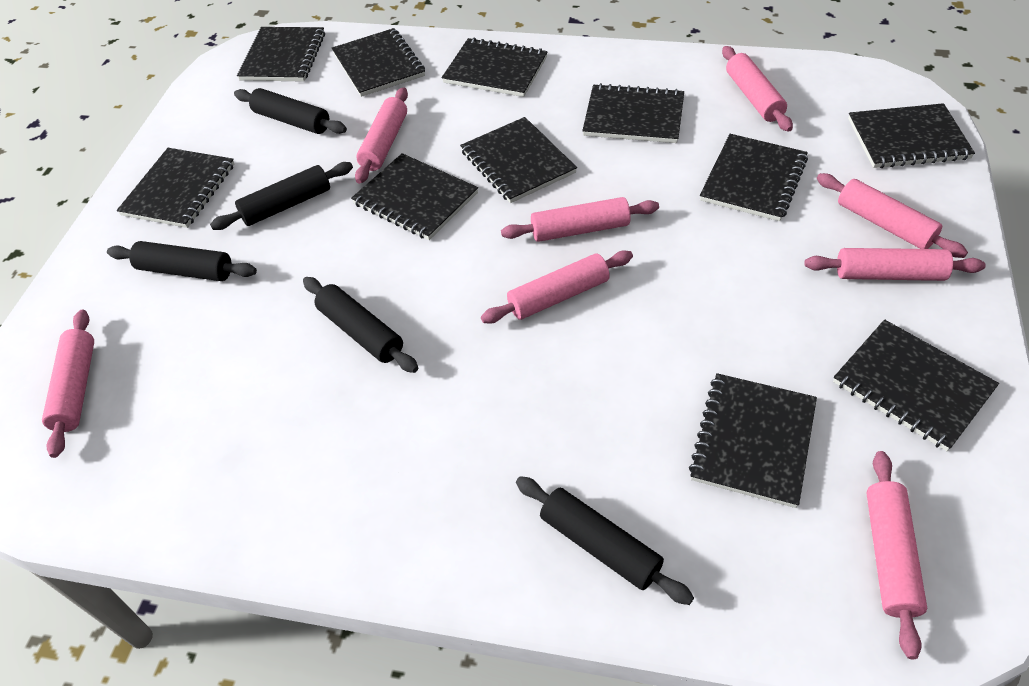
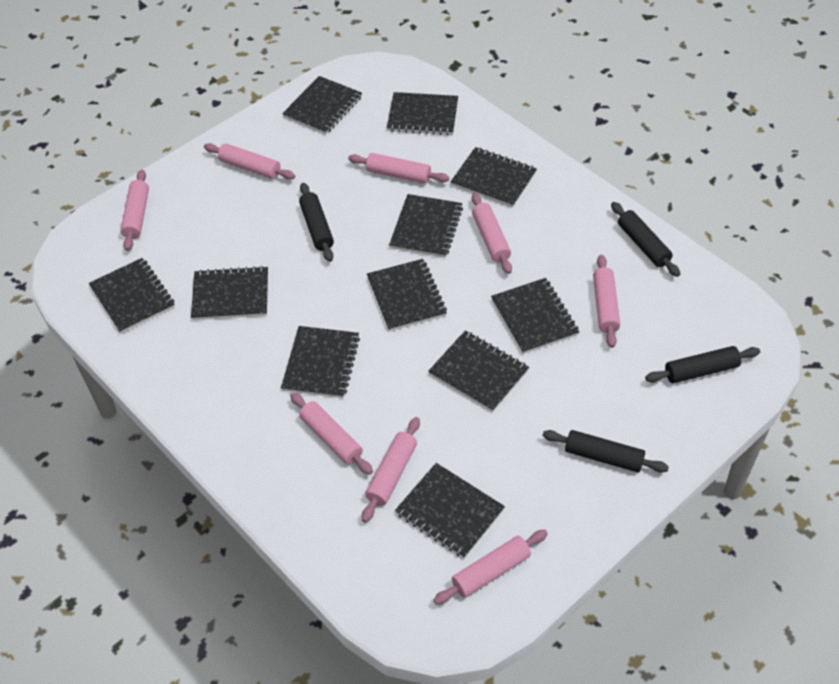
black rolling pin: [107,241,257,281] [210,162,353,230] [234,88,347,134] [303,277,418,373] [516,476,694,605] = 5 -> [299,183,334,262] [543,430,669,473] [611,202,680,277] [645,346,760,383] = 4

